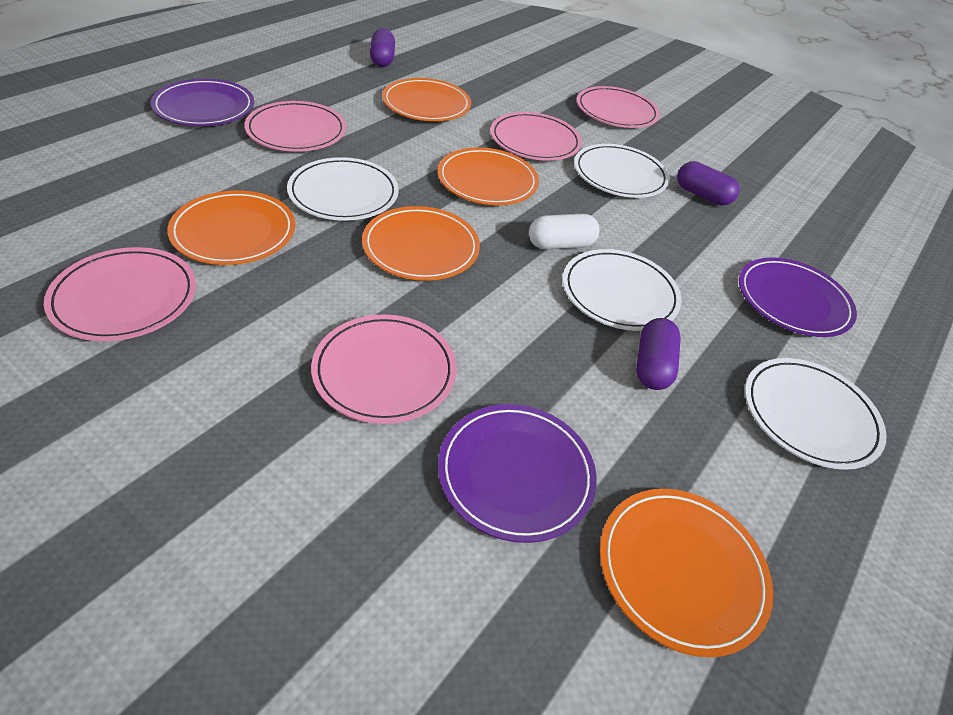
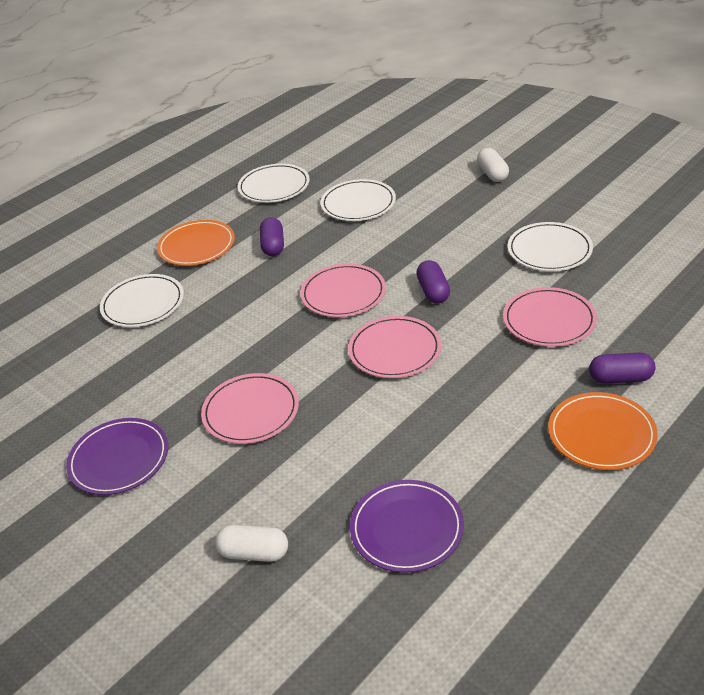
orange plate: [167,191,295,265] [362,206,480,281] [382,78,471,121] [437,147,539,205] [600,489,773,657] = 5 -> [157,220,235,266] [548,392,658,470] = 2
pink plate: [44,247,196,341] [244,101,346,152] [311,314,456,424] [490,112,582,161] [577,86,660,128] = 5 -> [201,373,299,444] [300,264,386,317] [348,316,441,378] [503,287,597,347] = 4
purple plate: [151,79,254,126] [438,404,597,543] [739,257,857,337] = 3 -> [66,418,168,495] [350,480,464,573] = 2
white capsule: [529,214,600,249] = 1 -> [215,525,288,562] [477,148,509,182] = 2

